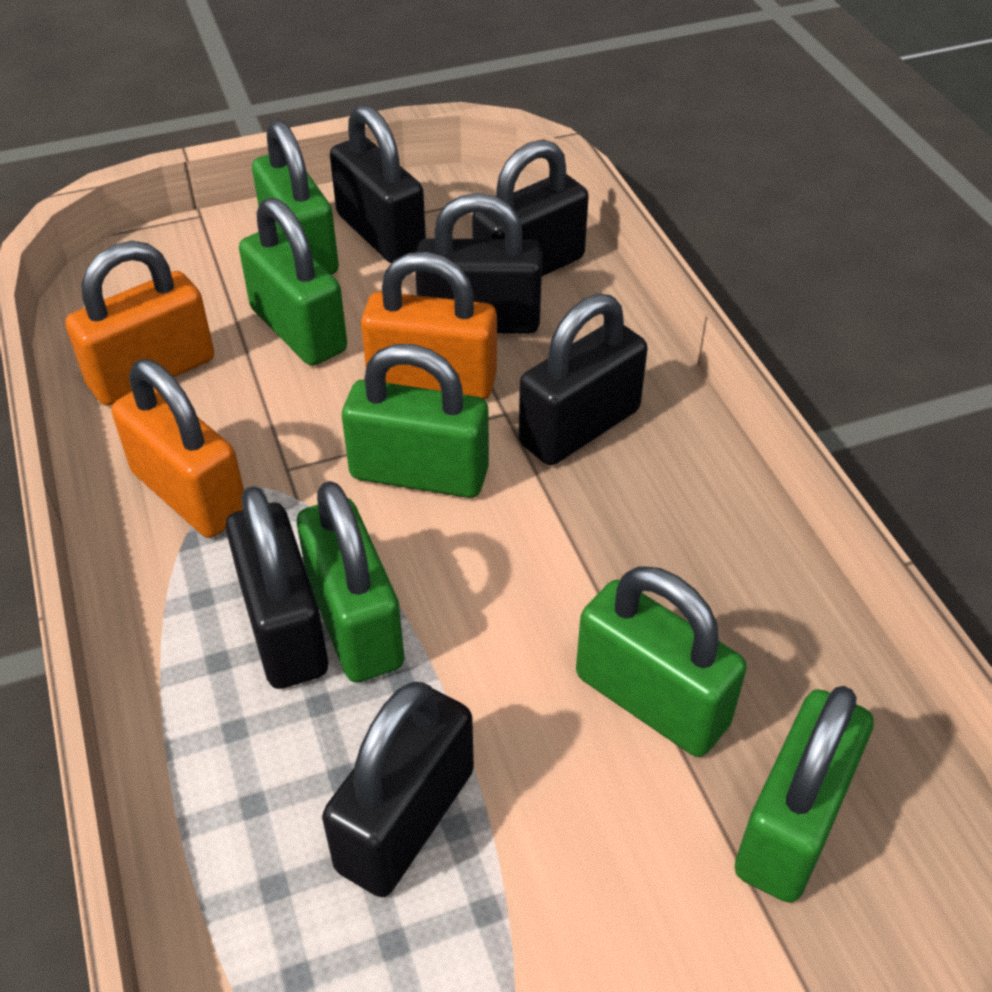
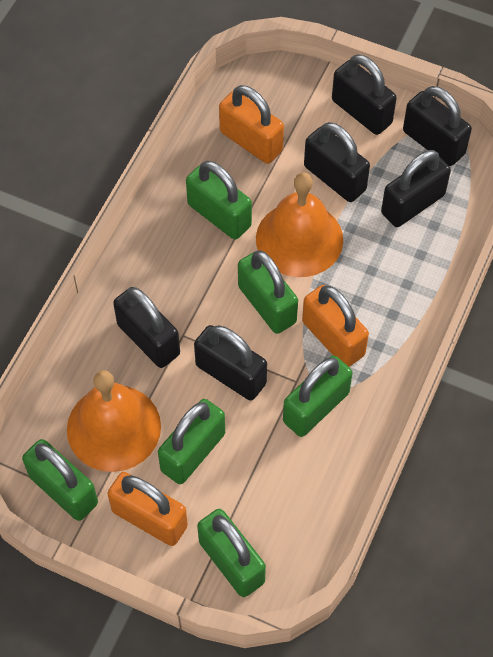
orange bell: none = 0 -> [67,370,161,472] [256,172,343,277] = 2

